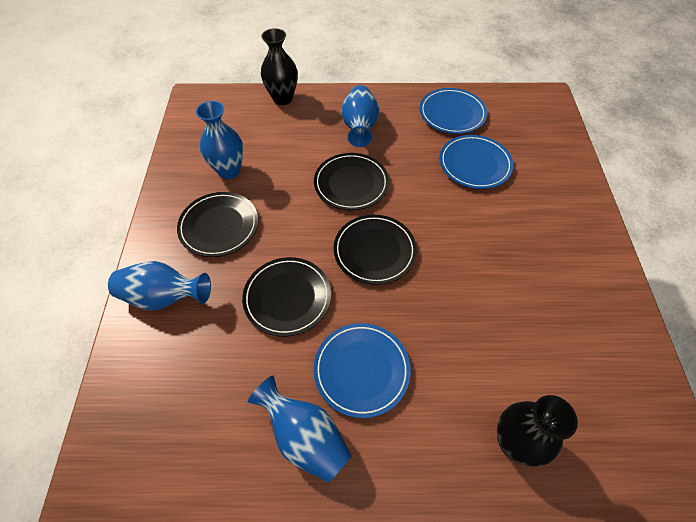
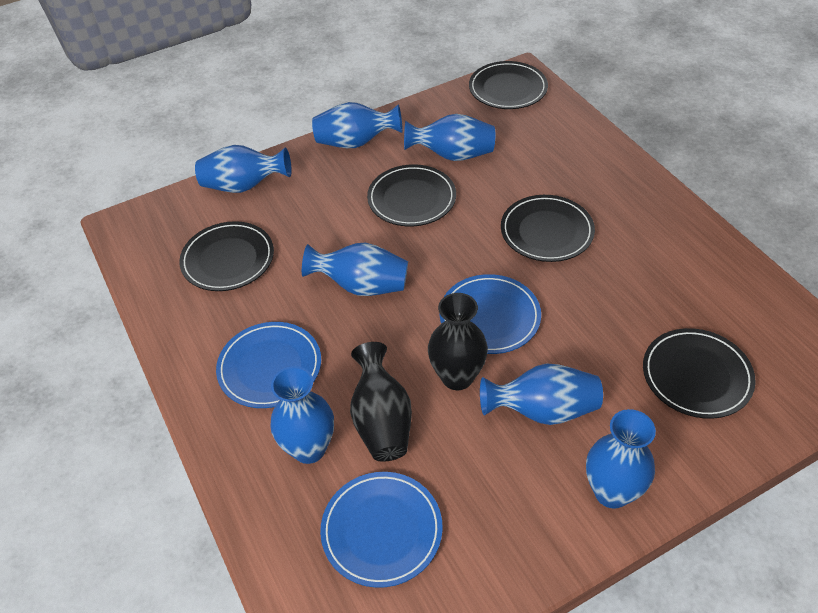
black plate: [177,192,258,257] [242,257,331,337] [314,153,389,210] [333,215,417,285] = 4 -> [179,221,274,291] [367,164,456,227] [469,61,548,109] [501,195,595,262] [643,328,756,419] = 5
blue vase: [108,261,211,310] [196,101,243,179] [248,376,352,483] [341,85,379,147] = 4 -> [195,145,292,193] [270,366,334,464] [302,243,408,296] [312,102,403,148] [404,114,495,161] [480,363,603,425] [586,409,656,509] = 7

